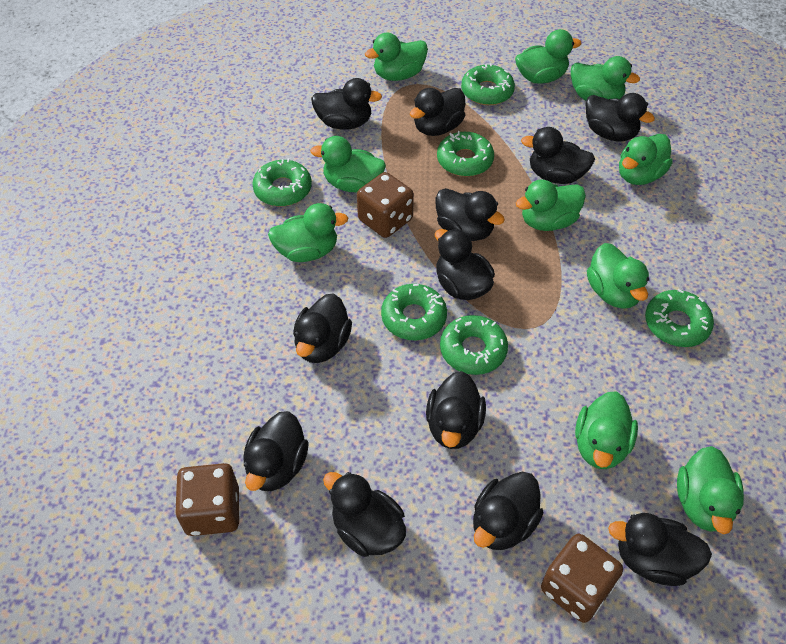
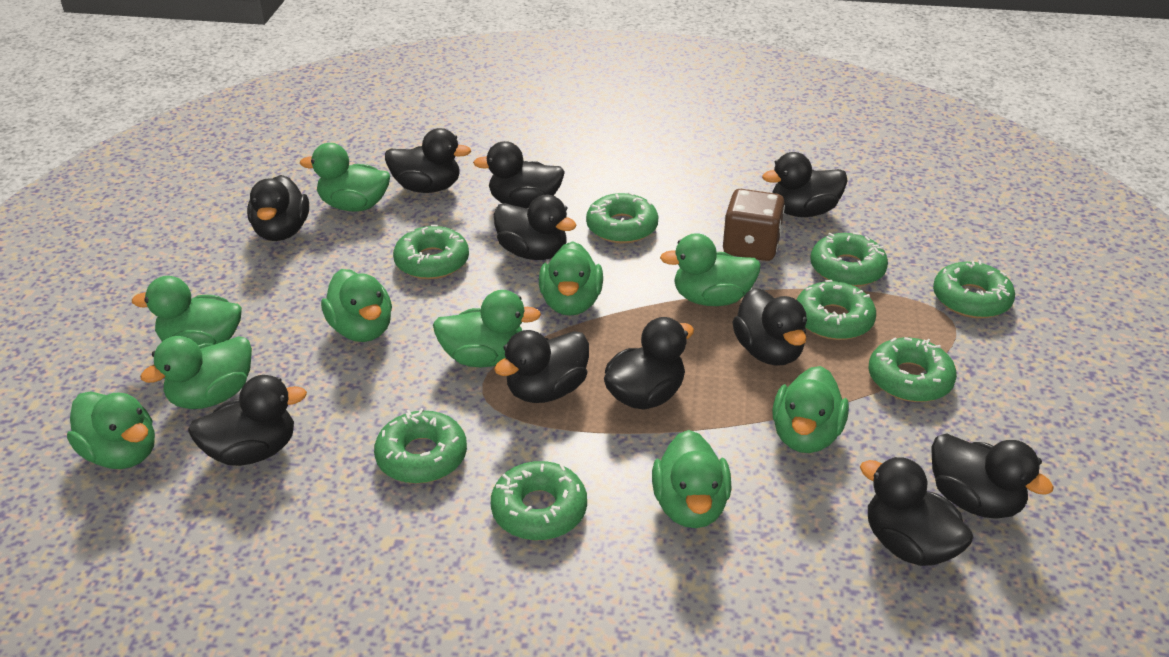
black duck: [243,411,309,491] [293,293,352,363] [311,78,382,130] [323,472,406,557] [410,88,465,136] [426,371,486,449] [435,229,495,300] [436,188,505,241] [473,472,544,550] [521,127,595,184] [585,93,655,141] [608,513,712,586] = 12 -> [188,375,307,466] [247,175,309,241] [385,128,471,193] [473,141,565,209] [494,195,577,260] [494,330,589,403] [604,317,694,410] [732,288,807,366] [762,152,848,217] [860,457,974,566] [931,434,1054,519] = 11
brown dice: [175,463,239,536] [357,172,414,238] [541,534,623,623] = 3 -> [723,189,785,261] = 1
green donut: [252,158,312,206] [381,284,447,340] [437,131,494,177] [440,315,508,375] [461,63,515,105] [645,289,714,347] = 6 -> [374,408,467,484] [393,225,469,279] [491,461,587,540] [586,192,658,244] [796,280,876,340] [811,232,888,287] [869,337,957,402] [933,260,1015,319] = 8

